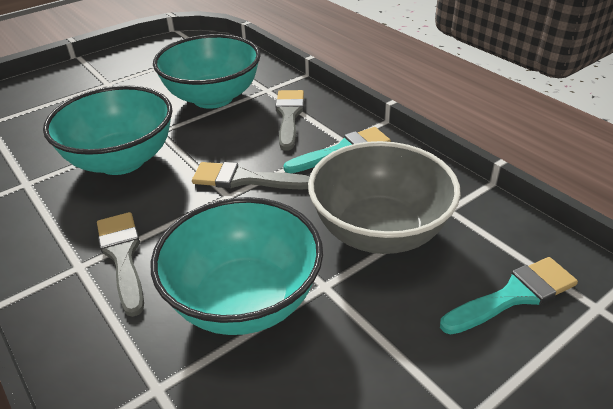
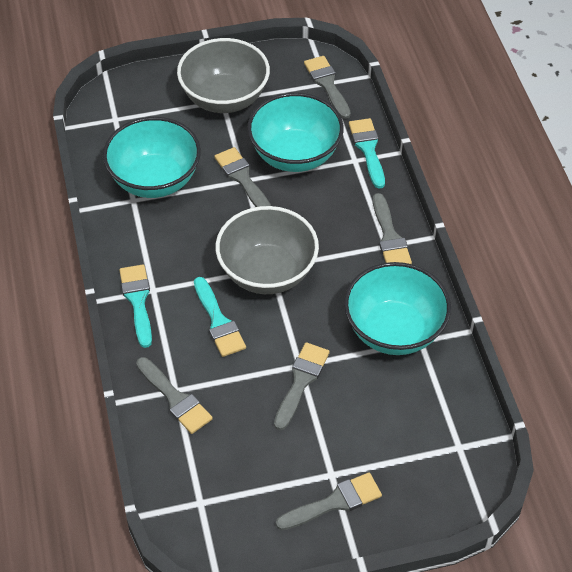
grey bowl: [308,141,461,254] = 1 -> [177,38,270,113] [216,206,319,294] = 2
grey brush: [97,212,144,317] [192,162,310,189] [275,90,304,151] = 3 -> [136,357,213,434] [214,147,271,207] [274,342,330,430] [276,473,382,530] [304,56,351,119] [373,193,412,264] = 6
turquoise brush: [283,127,391,173] [440,257,578,335] = 2 -> [119,264,152,348] [194,277,246,357] [349,118,385,189] = 3

